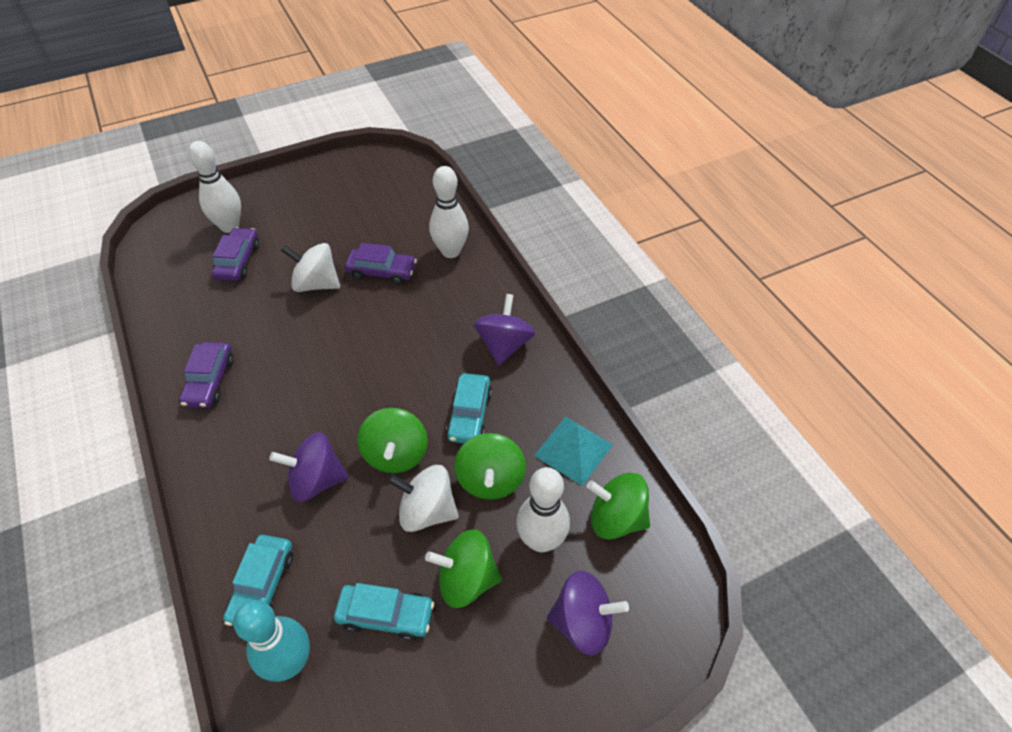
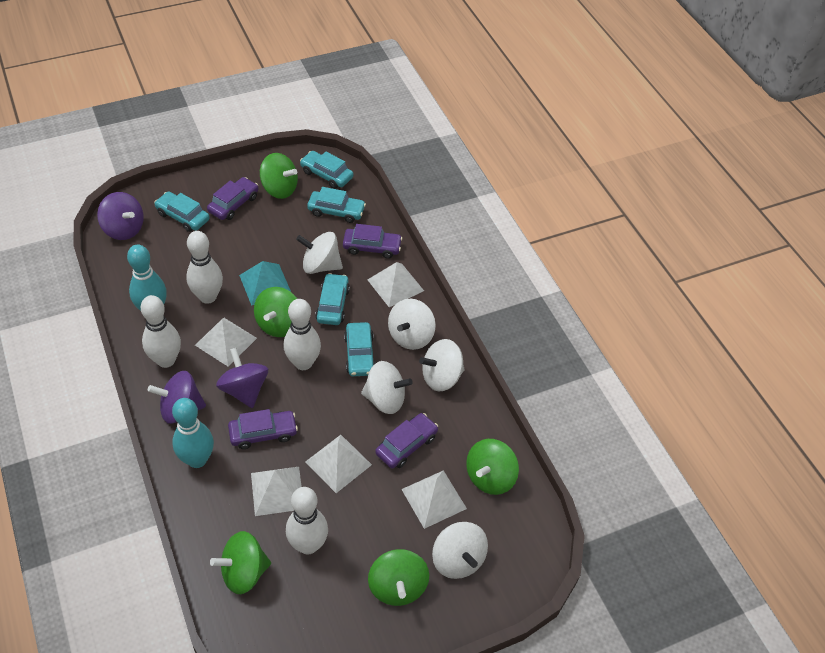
green spinning top: [358,408,428,473] [425,529,502,608] [454,433,526,500] [587,473,650,540] = 4 -> [210,531,271,594] [254,287,297,337] [260,153,298,199] [368,549,429,606] [466,439,519,495] = 5
purple car: [179,342,234,408] [212,227,259,281] [345,243,417,285] = 3 -> [207,177,258,220] [228,409,298,449] [343,224,402,259] [375,413,438,468] = 4
turquoise bowling pin: [233,600,310,682] = 1 -> [127,244,167,311] [172,398,214,468] = 2
turquoise car: [223,535,293,626] [334,583,434,641] [446,373,492,443] = 3 -> [154,191,210,232] [300,151,353,189] [307,187,366,223] [315,273,350,325] [344,322,376,376] = 5
white bowling pin: [188,141,241,233] [429,166,469,258] [516,467,570,552] = 3 -> [141,295,181,368] [186,231,223,304] [284,299,321,370] [286,487,328,555] = 4
white pyramid: none = 0 -> [195,318,257,366] [251,467,302,516] [305,435,372,493] [368,262,424,307] [401,470,467,529] = 5
white spinning top: [281,243,340,292] [387,465,459,532] = 2 -> [296,232,343,274] [361,361,413,414] [388,299,436,350] [419,339,465,392] [432,522,488,579] = 5

